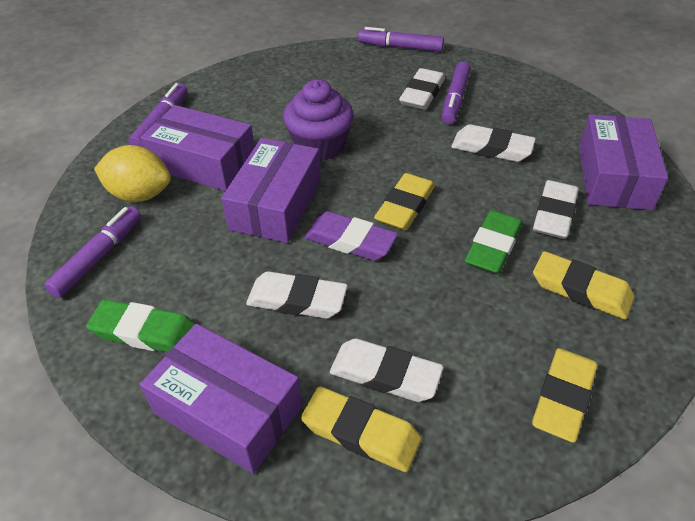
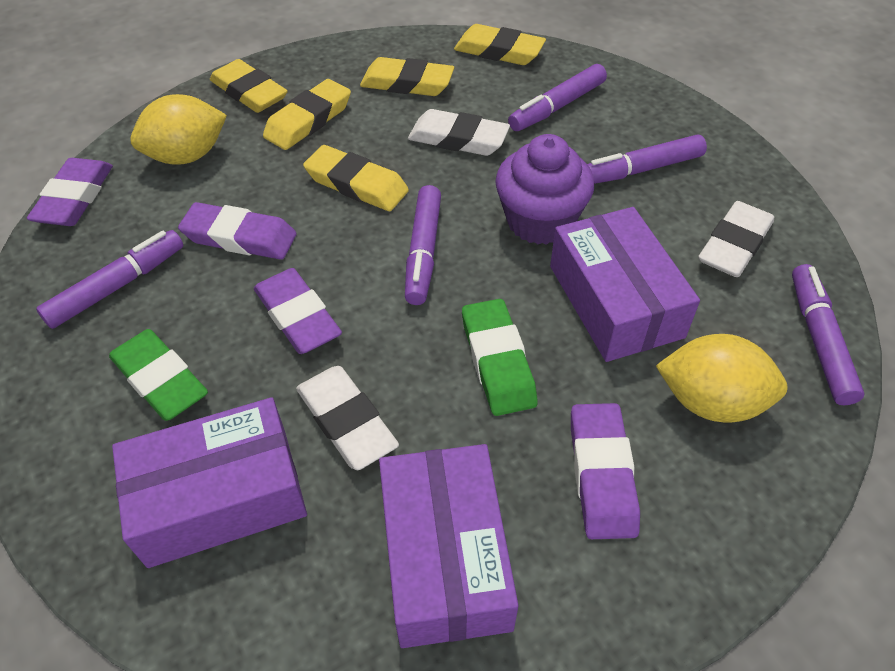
purple box: [140,105,255,191] [140,324,302,474] [221,138,321,243] [579,114,668,210] = 4 -> [112,397,307,568] [379,444,519,648] [550,207,700,362] = 3
purple eraser: [304,211,398,261] = 1 -> [27,158,113,226] [178,202,297,260] [254,268,342,354] [571,403,640,539] = 4
purple marker: [44,206,141,298] [129,83,188,147] [358,27,444,52] [442,62,471,124] = 4 -> [36,230,183,329] [405,185,441,305] [508,64,607,131] [587,135,707,184] [792,264,864,405] = 5
white eraser: [246,271,348,319] [330,338,444,402] [399,68,445,110] [451,124,536,162] [533,180,579,239] = 5 -> [296,366,399,470] [408,109,510,156] [698,201,774,277] = 3
yellow eraser: [301,386,421,472] [374,173,435,230] [532,348,598,443] [533,251,634,320] = 4 -> [210,59,288,113] [263,79,351,150] [303,145,409,211] [360,57,454,96] [454,24,546,65] = 5
yellow lemon: [94,145,171,202] = 1 -> [130,94,227,165] [656,334,788,423] = 2

